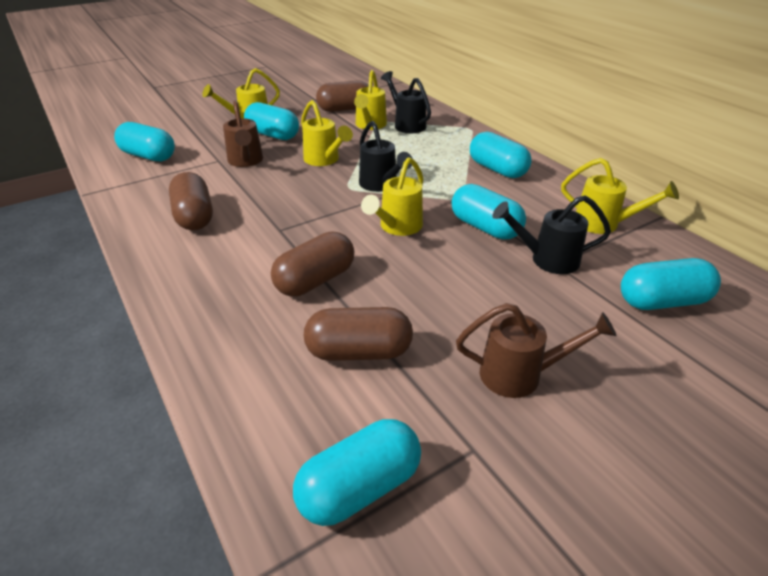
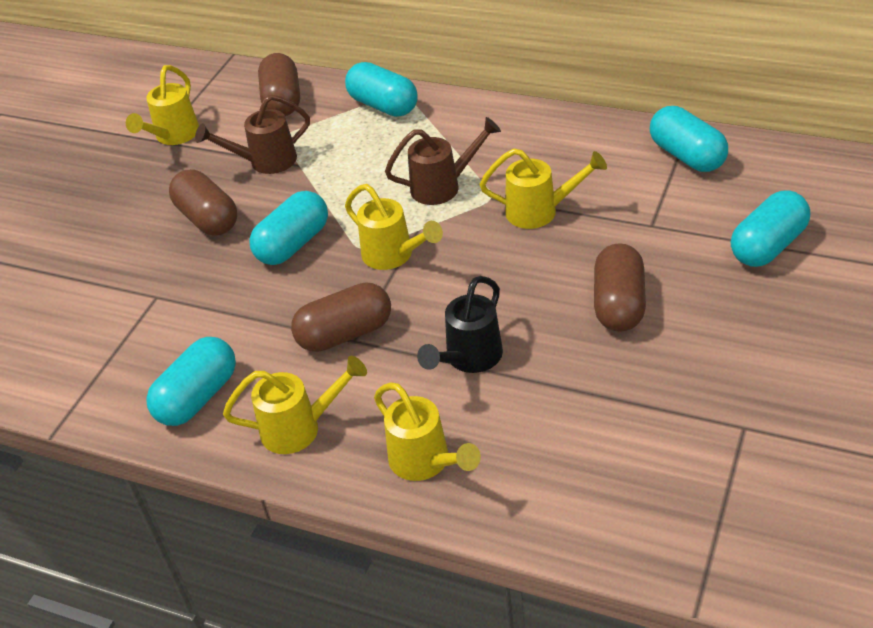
black watering can: [359,121,413,192] [381,71,431,133] [492,195,611,274] = 3 -> [417,276,503,373] = 1
turquoise capsule: [114,122,175,162] [244,102,299,140] [293,419,421,526] [452,184,526,240] [470,132,532,178] [621,258,721,310] = 6 -> [146,337,236,426] [249,191,328,265] [345,62,418,117] [650,106,728,172] [731,190,810,267] = 5

